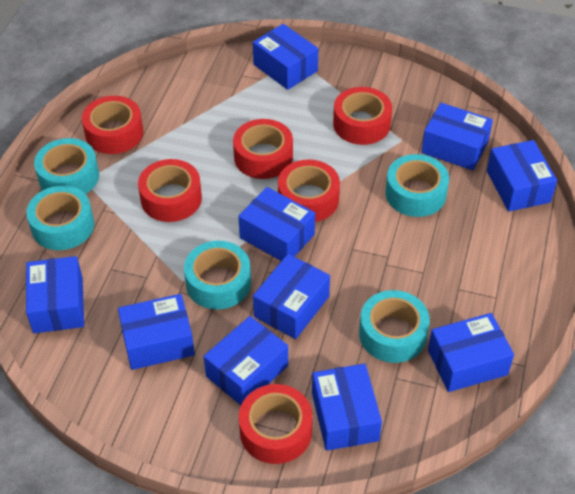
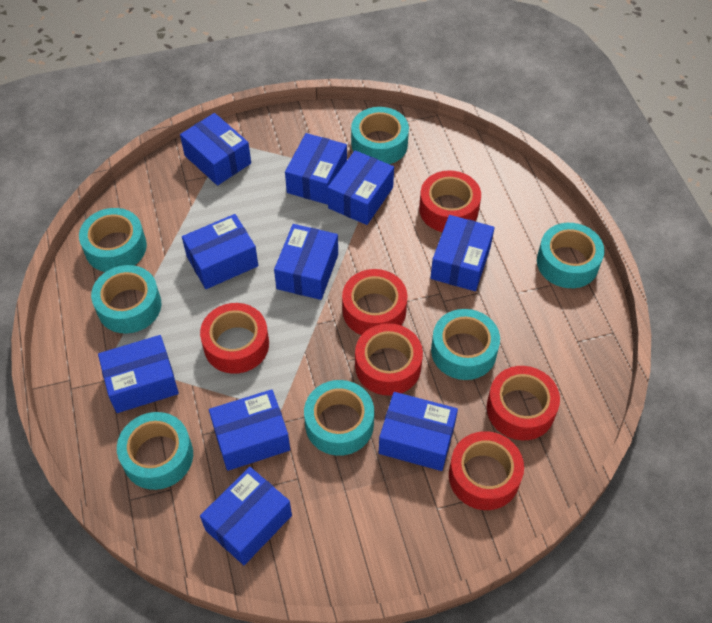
turquoise tape: [26,186,94,250] [34,138,99,194] [184,241,251,310] [359,290,430,363] [385,154,449,217] = 5 -> [79,208,147,272] [91,265,161,333] [117,412,193,490] [304,380,374,456] [351,107,409,164] [431,309,500,380] [537,223,605,288] = 7

